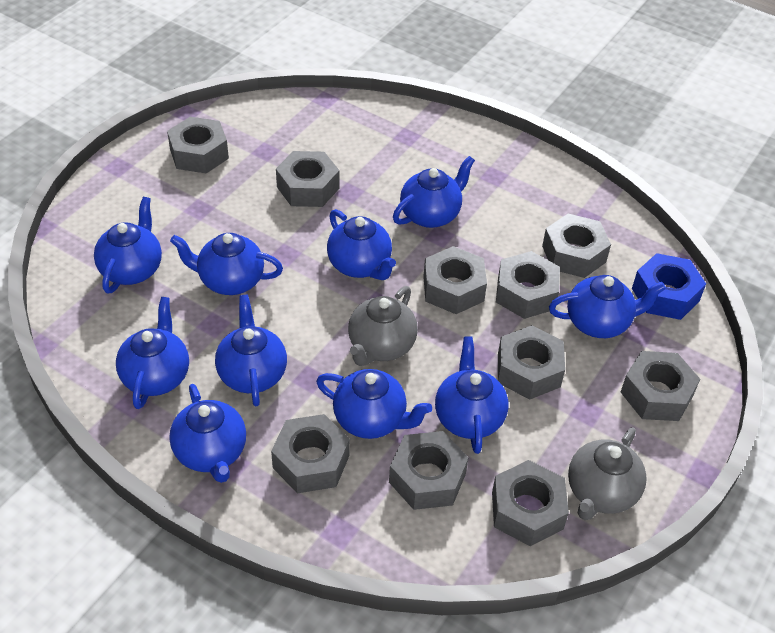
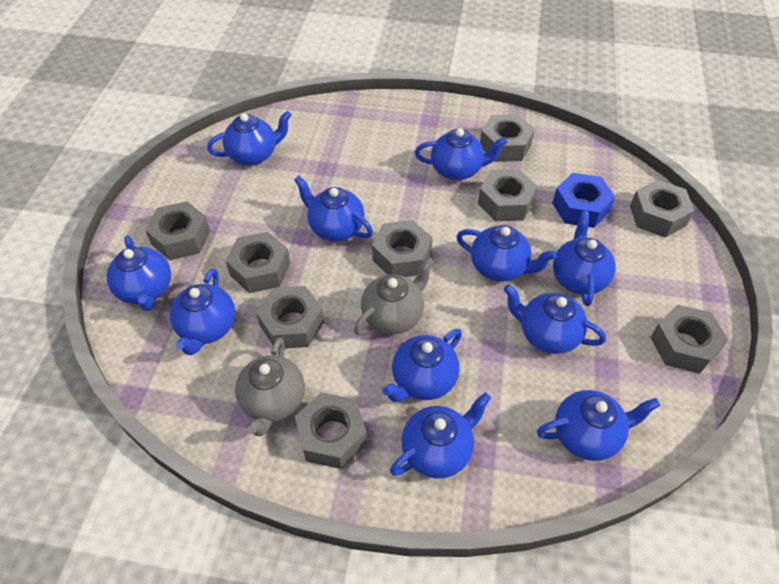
blue teapot: [94,197,162,293] [116,297,189,409] [169,384,246,483] [170,233,283,295] [215,295,287,406] [316,369,432,439] [327,209,396,280] [393,156,475,228] [435,336,508,454] [549,275,666,338] = 10 -> [107,236,171,311] [170,269,235,355] [207,111,291,165] [294,176,373,241] [382,329,462,402] [390,392,491,478] [415,128,507,180] [456,225,557,282] [504,284,606,354] [537,390,660,461] [553,211,615,306] = 11
grey nut: [167,117,229,173] [271,414,350,494] [276,151,339,207] [389,431,469,510] [423,246,487,314] [492,460,569,546] [496,251,560,319] [498,325,565,400] [542,214,611,278] [621,351,700,421] = 10 -> [145,201,210,260] [226,232,290,293] [256,286,324,349] [295,392,367,469] [372,220,433,277] [478,169,537,221] [480,114,535,162] [630,180,695,238] [650,305,728,374] = 9

